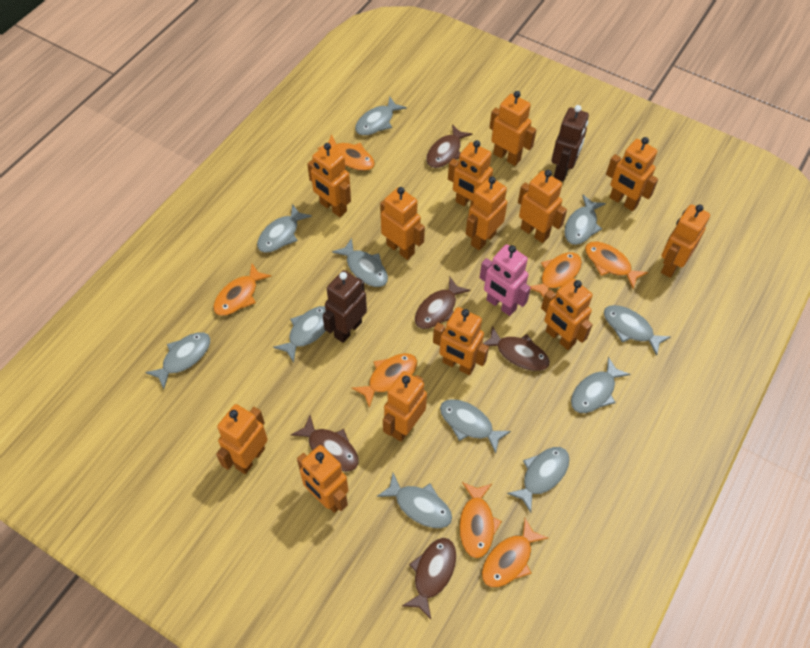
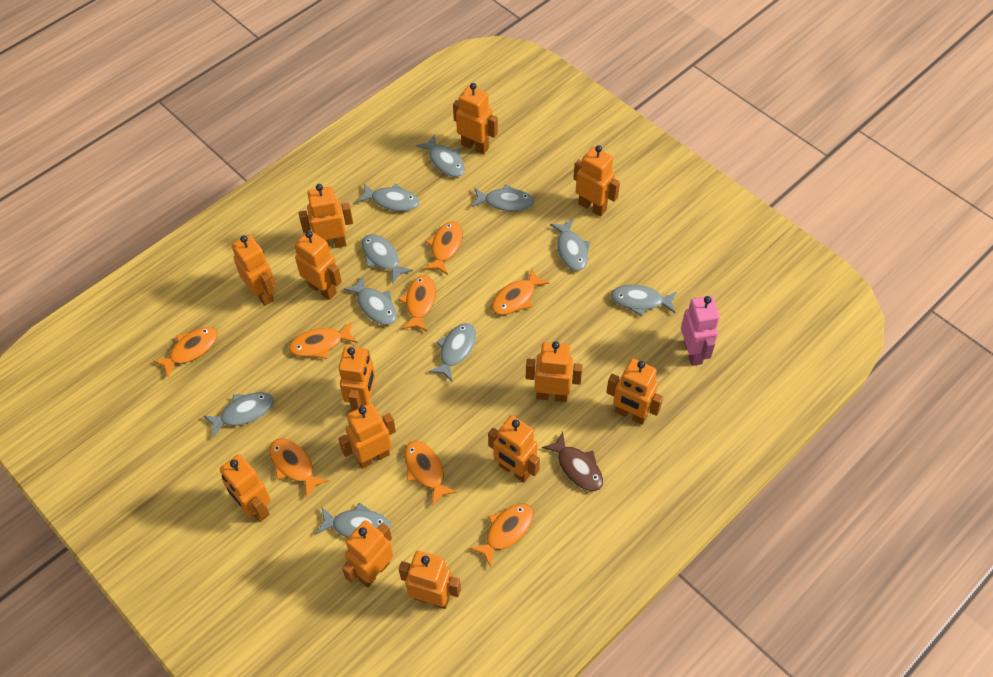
brown fish: [291,415,359,472] [402,538,456,619] [415,277,471,329] [426,124,472,168] [483,326,550,371] = 5 -> [542,432,603,491] = 1
brown robot: [322,270,367,343] [551,105,589,181] = 2 -> none = 0
grey fish: [145,332,210,389] [257,204,312,253] [273,306,326,363] [332,238,388,287] [355,97,407,135] [377,473,452,528] [440,399,511,454] [507,447,570,513] [565,195,606,245] [571,357,630,413] [604,305,671,356] = 11 -> [204,392,274,438] [316,502,391,538] [343,275,397,325] [357,183,419,211] [362,234,413,284] [416,134,465,177] [428,323,476,381] [471,184,534,211] [550,219,590,271] [611,285,677,316] = 10
orange fish: [213,264,272,316] [317,134,375,171] [351,353,417,408] [459,482,502,558] [482,518,549,587] [530,252,582,298] [585,241,648,289] = 7 -> [153,327,218,377] [270,439,329,499] [289,321,358,359] [399,275,436,332] [404,441,457,506] [424,221,463,275] [469,504,534,568] [492,269,550,315] = 8

